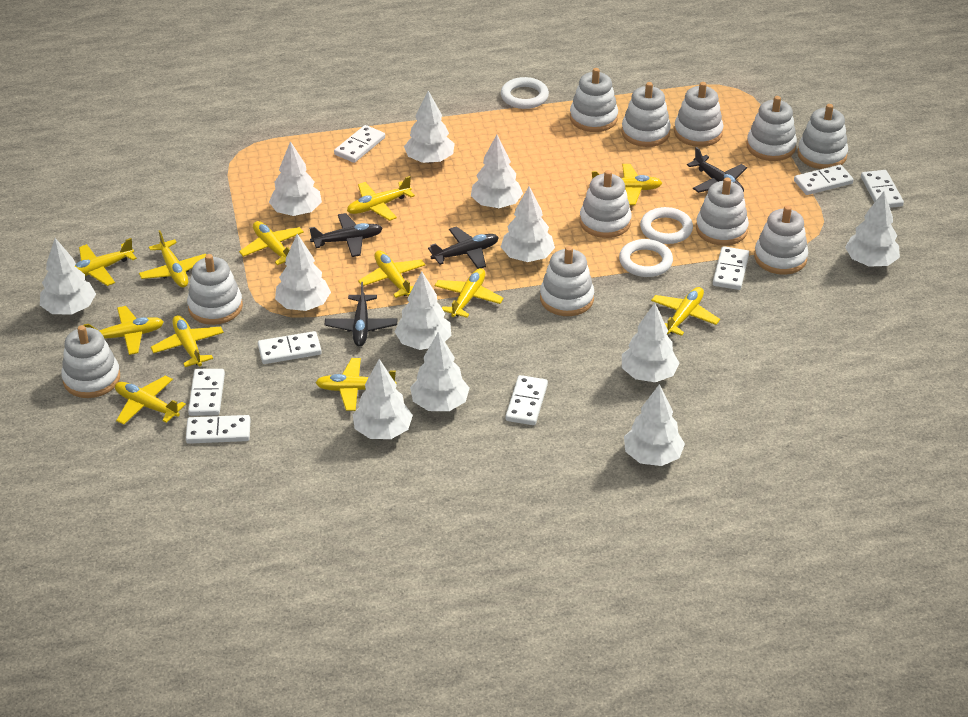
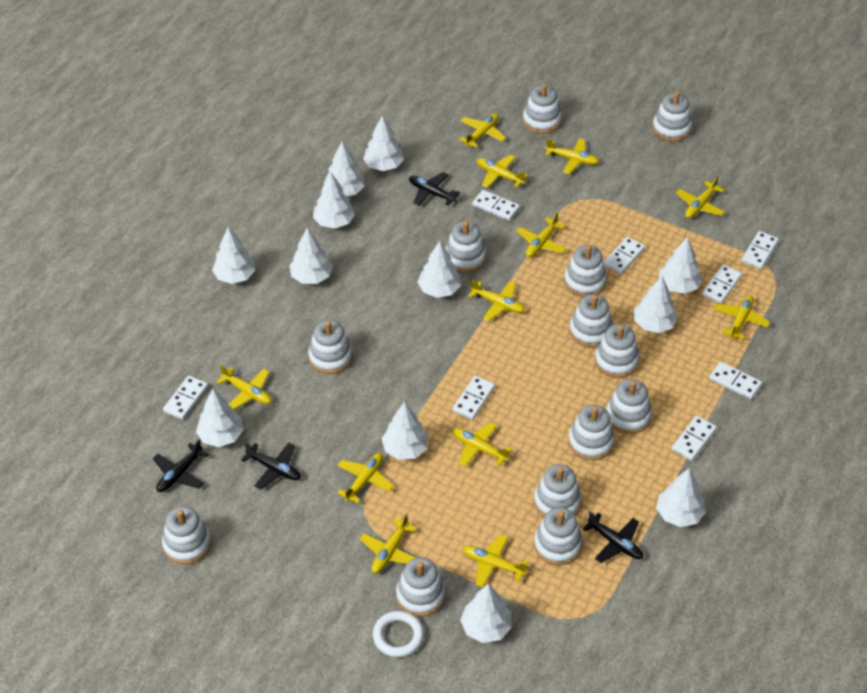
white ring: [501,77,549,109] [619,239,673,277] [640,207,693,244] = 3 -> [373,611,424,657] = 1
white stacking toy: [61,325,120,398] [187,254,243,325] [540,246,594,316] [570,68,618,132] [580,170,632,238] [621,82,671,147] [674,82,723,147] [696,177,749,246] [747,96,797,161] [754,205,808,275] [797,104,848,169] = 11 -> [162,506,211,565] [308,320,353,374] [396,557,446,617] [445,221,487,273] [523,84,562,134] [534,464,582,517] [534,507,583,565] [564,245,607,297] [568,405,615,461] [569,294,613,348] [595,324,639,378] [606,379,652,434] [652,91,692,142] = 13

